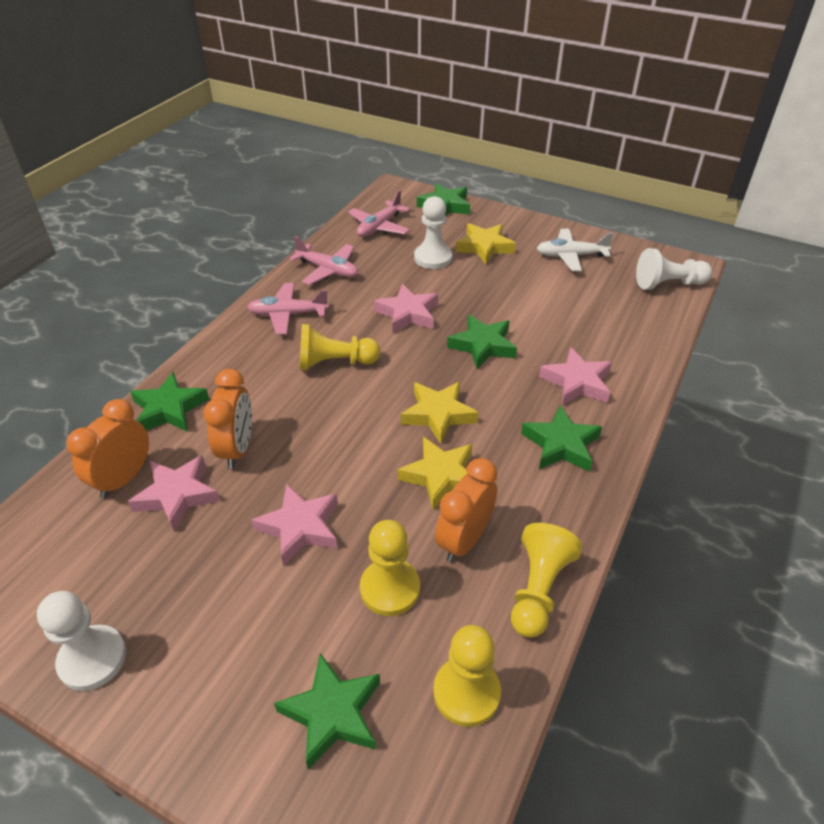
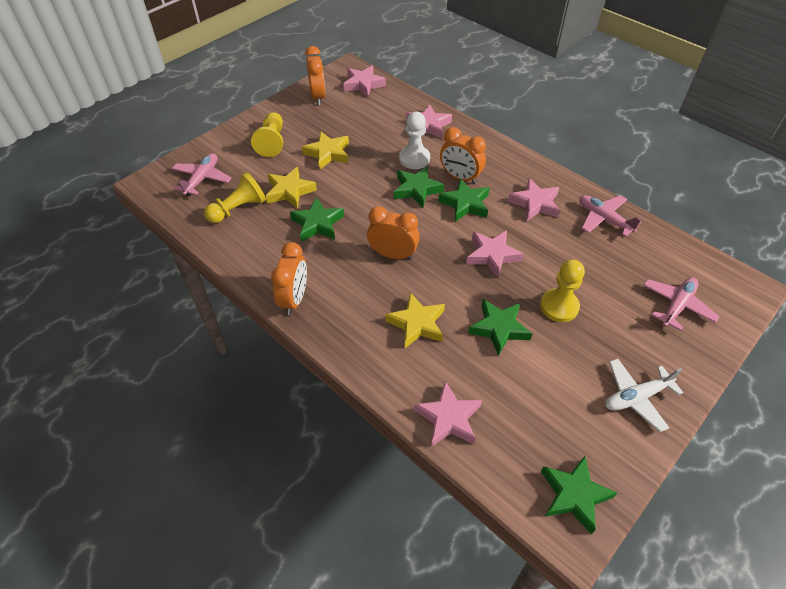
orange clock: [67,399,149,499] [203,369,252,469] [435,458,497,562] = 3 -> [271,242,307,315] [305,46,326,105] [367,206,420,260] [440,127,486,184] = 4
pink star: [128,455,220,532] [251,483,338,566] [374,284,438,333] [539,347,612,406] = 4 -> [343,65,386,98] [406,104,452,139] [414,381,482,447] [466,230,524,278] [508,178,560,221] = 5
white pawn: [37,591,126,691] [414,196,452,269] [636,248,712,290] = 3 -> [399,112,430,169] = 1
yellow pawn: [300,324,380,370] [360,520,420,616] [433,625,501,727] [511,523,582,638] = 4 -> [204,172,266,223] [251,112,283,157] [540,260,585,322] = 3

